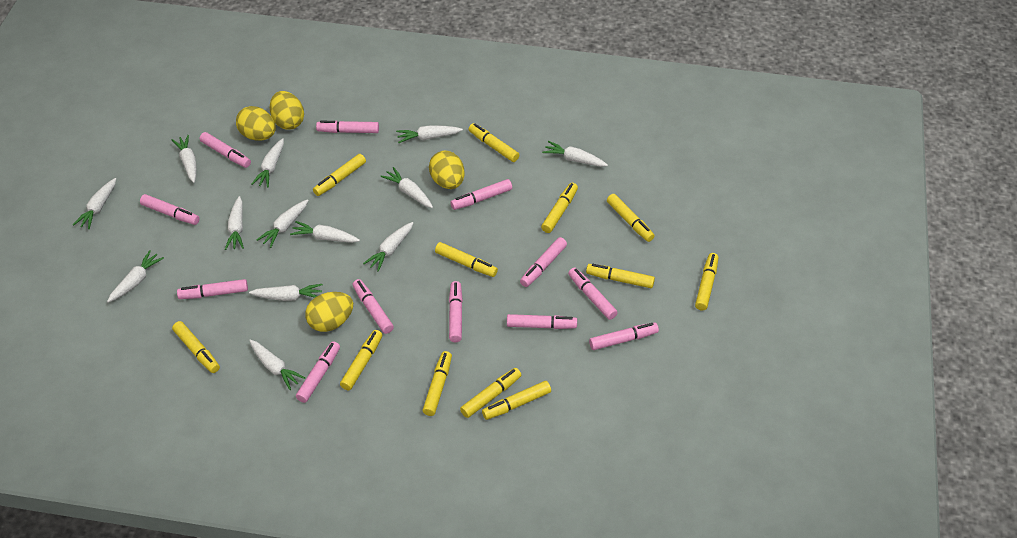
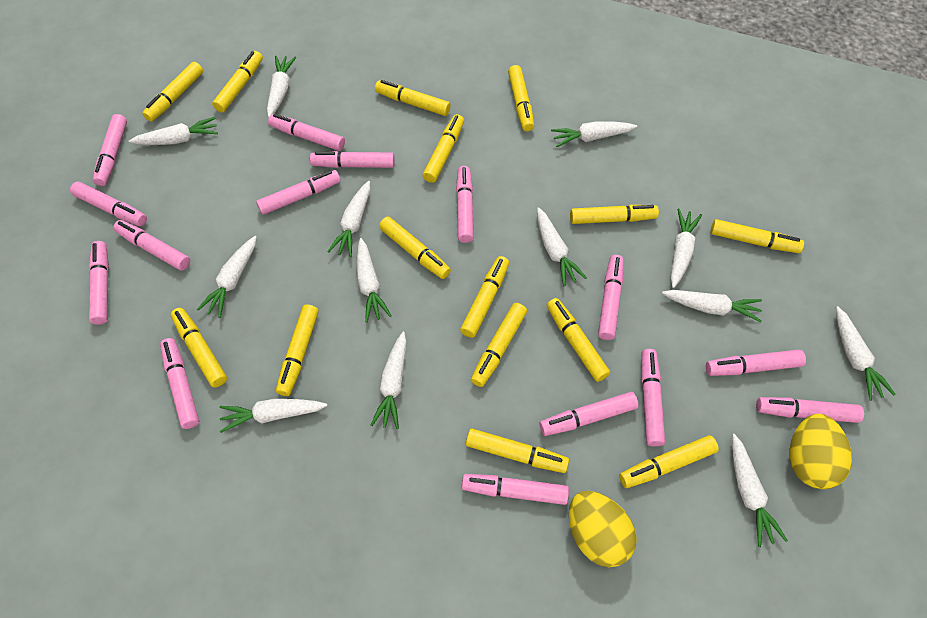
pink marker: [140,194,200,225] [177,279,248,299] [200,132,251,168] [296,341,340,403] [316,121,379,133] [353,279,394,334] [449,281,463,342] [450,179,512,210] [507,314,577,329] [520,237,567,287] [568,267,618,320] [589,322,659,350] = 12 -> [70,182,147,226] [89,241,109,325] [93,114,127,186] [113,220,190,271] [160,338,199,429] [256,170,341,215] [268,114,345,151] [310,151,395,168] [456,166,474,243] [462,474,569,505] [540,392,638,436] [598,255,624,340] [641,349,665,447] [706,349,806,376] [756,397,864,423] = 15
yellow egg: [236,106,276,141] [270,91,304,130] [305,292,353,332] [429,151,465,189] = 4 -> [569,491,637,567] [789,414,852,489] = 2
yellow marker: [172,321,220,373] [313,154,366,196] [340,330,382,390] [422,351,452,416] [435,242,498,277] [460,368,521,418] [469,123,519,162] [482,381,551,420] [541,183,578,233] [586,264,655,288] [607,194,655,242] [695,253,718,311] = 12 -> [142,62,203,122] [171,308,227,387] [212,51,263,112] [276,304,319,396] [375,80,451,116] [379,217,451,279] [423,114,464,183] [460,256,509,338] [466,429,569,473] [471,303,527,387] [508,65,534,132] [547,298,610,382] [570,205,659,224] [619,435,719,488] [710,219,804,253] = 15

